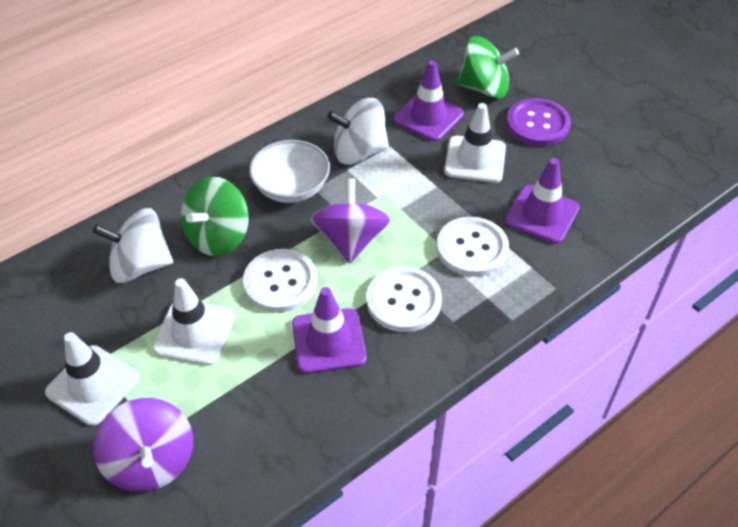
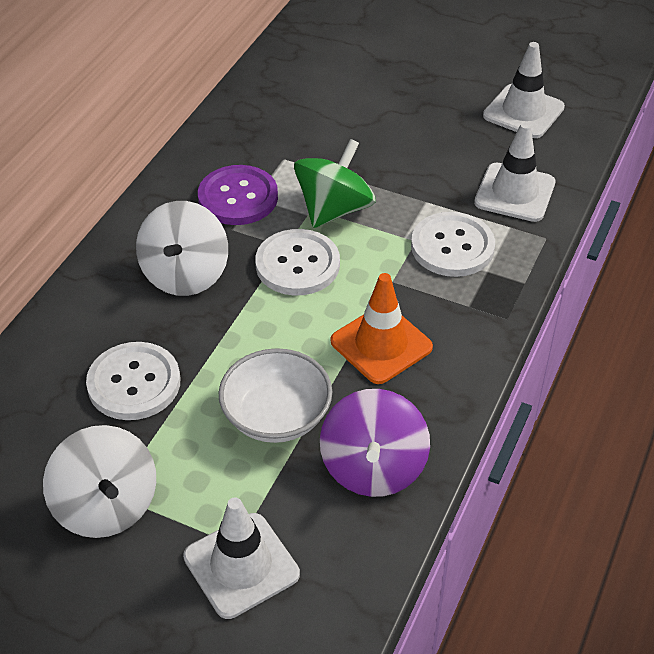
green spinning top: [181,177,249,256] [457,36,519,99] = 2 -> [294,139,376,228] = 1
orange traffic cone: none = 0 -> [331,273,433,384] = 1
purple spinning top: [93,398,193,492] [311,179,390,263] = 2 -> [320,389,430,497] = 1
purple traffic cone: [292,287,367,374] [393,60,464,141] [505,158,580,244] = 3 -> none = 0

